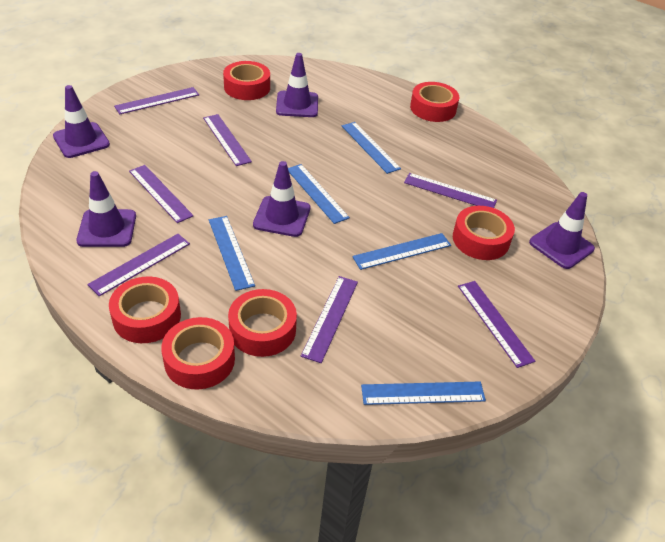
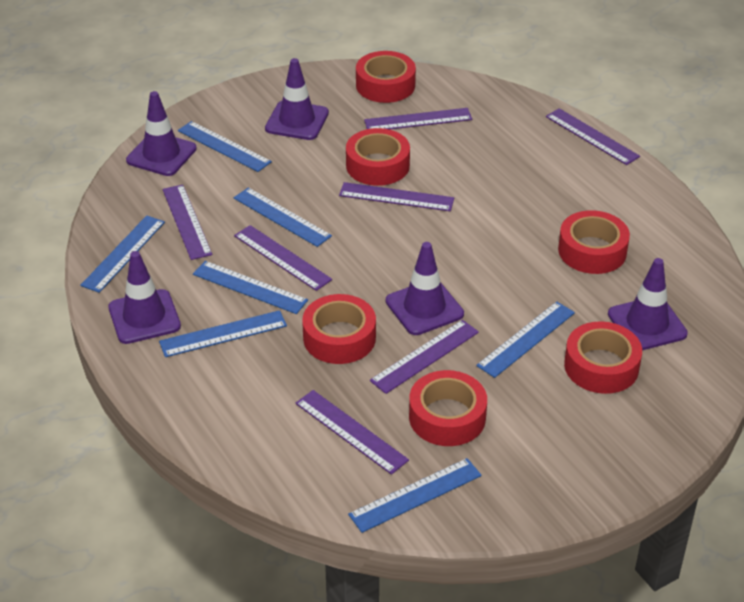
blue ruler: [209,216,255,291] [288,164,350,224] [342,122,401,174] [352,233,451,270] [361,382,486,405] = 5 -> [80,215,165,293] [159,310,287,357] [178,121,272,172] [193,261,308,314] [234,187,332,247] [348,458,482,533] [476,302,575,378] = 7

